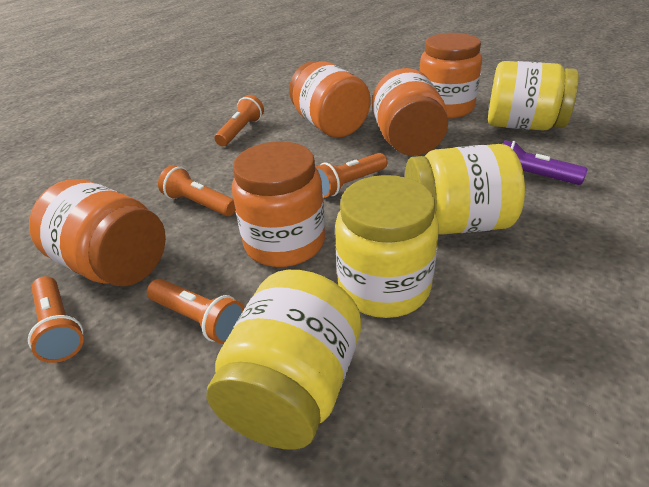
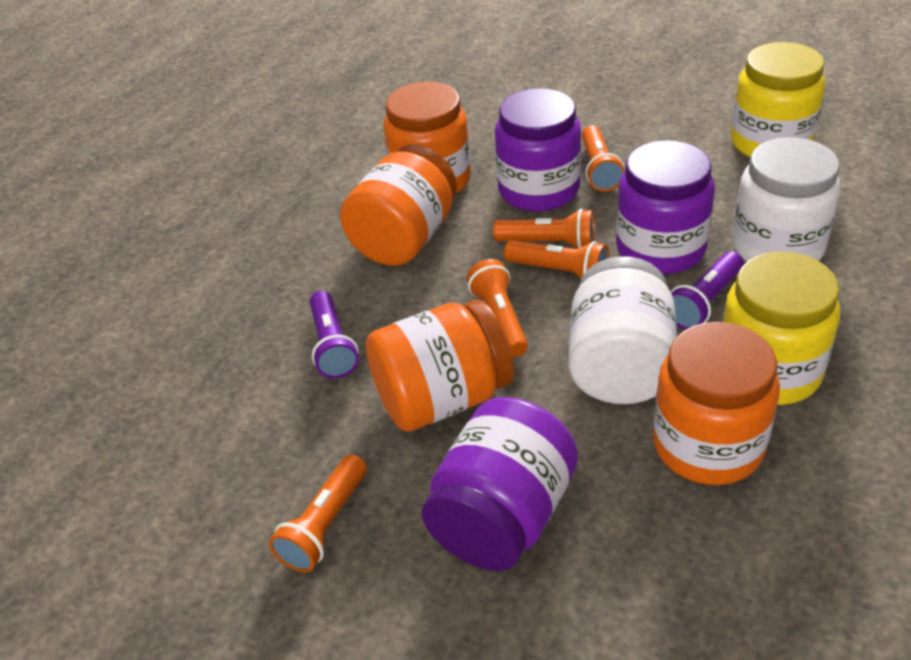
orange jar: [29,179,166,286] [232,141,325,267] [289,61,371,138] [372,68,448,156] [420,33,482,119] = 5 -> [340,145,457,266] [365,299,514,432] [383,81,471,194] [653,322,780,485] = 4
purple flashlight: [503,140,587,185] = 1 -> [310,291,359,378] [671,251,744,329] = 2
purple jar: none = 0 -> [421,397,578,571] [495,88,581,212] [616,140,715,274] = 3
white jar: none = 0 -> [568,256,677,404] [732,137,841,262] = 2
yellow jar: [206,270,361,450] [335,175,439,318] [405,144,525,235] [488,61,579,131] = 4 -> [722,252,840,405] [731,42,825,157] = 2

